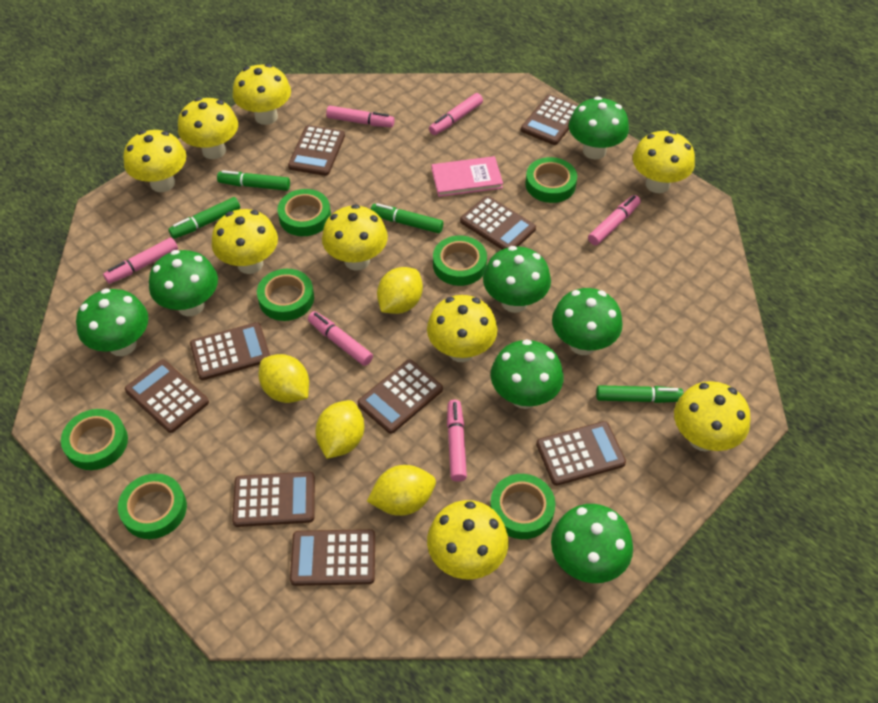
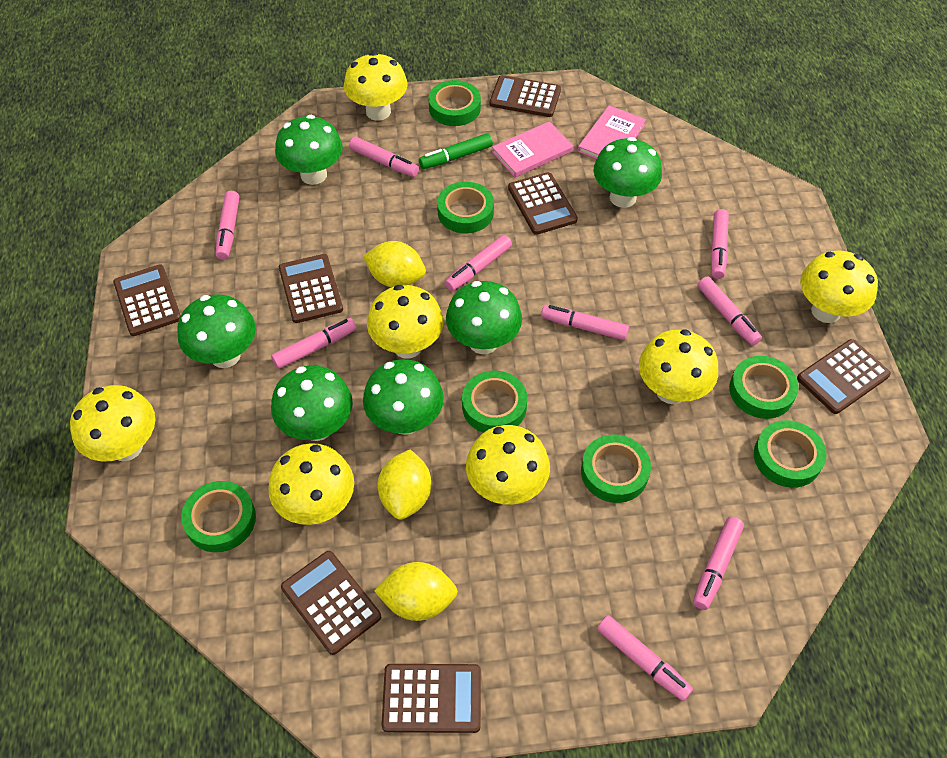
brown calculator: [125,360,209,433] [190,322,270,380] [232,472,315,527] [288,125,345,176] [290,529,375,586] [358,359,443,434] [460,196,536,250] [521,95,578,145] [536,421,626,486] = 9 -> [113,264,181,336] [279,254,343,323] [281,551,381,655] [381,664,481,733] [490,75,561,117] [508,172,578,235] [797,339,891,414] = 7
green marker: [168,197,240,239] [217,170,290,191] [371,203,443,233] [596,385,683,403] = 4 -> [419,133,493,169] = 1
green mushroom: [76,288,148,356] [149,250,218,316] [483,246,551,313] [491,339,564,409] [551,504,633,583] [552,288,623,355] [569,96,629,160] = 7 -> [177,294,256,368] [271,365,353,441] [275,115,343,185] [363,359,444,435] [446,281,522,354] [593,137,662,208] = 6
pink book: [432,156,503,197] = 1 -> [492,121,573,177] [578,105,646,159] = 2
pink marker: [103,237,178,284] [308,311,373,366] [326,106,395,127] [429,93,483,135] [447,400,467,482] [588,195,641,245] = 6 -> [216,191,239,260] [271,318,356,369] [349,137,419,177] [445,235,512,291] [541,305,629,340] [597,615,693,701] [693,516,744,610] [697,276,762,346] [711,209,729,279] = 9
yellow lemon: [258,354,309,403] [315,400,364,459] [367,465,436,516] [377,267,423,314] = 4 -> [363,241,426,288] [374,562,458,621] [377,450,431,519] = 3
yellow mushroom: [123,130,186,192] [178,97,238,159] [212,209,278,274] [233,64,291,125] [322,204,388,271] [427,295,497,362] [427,500,509,579] [633,130,695,193] [674,381,750,452] = 9 -> [70,385,155,462] [269,443,354,525] [344,52,408,121] [367,285,444,358] [466,425,550,505] [639,329,718,404] [800,250,878,323] = 7

